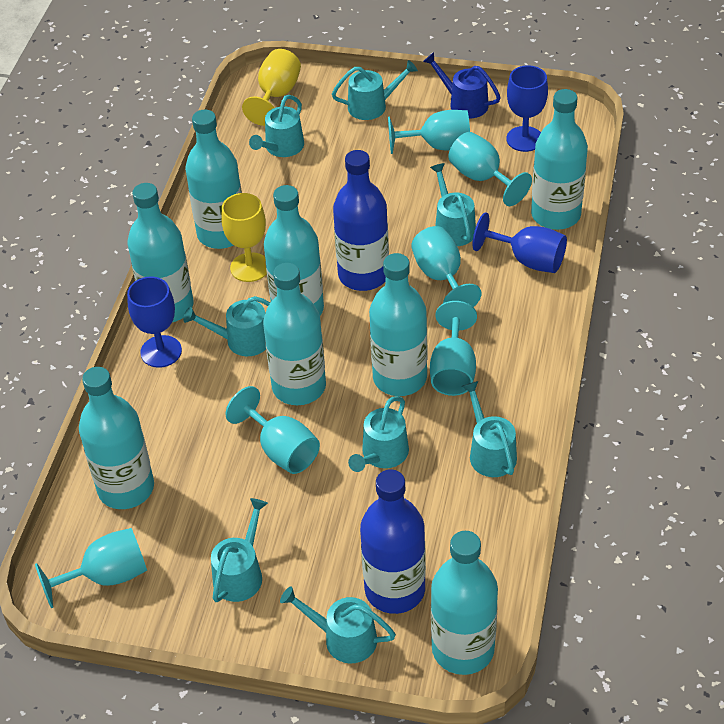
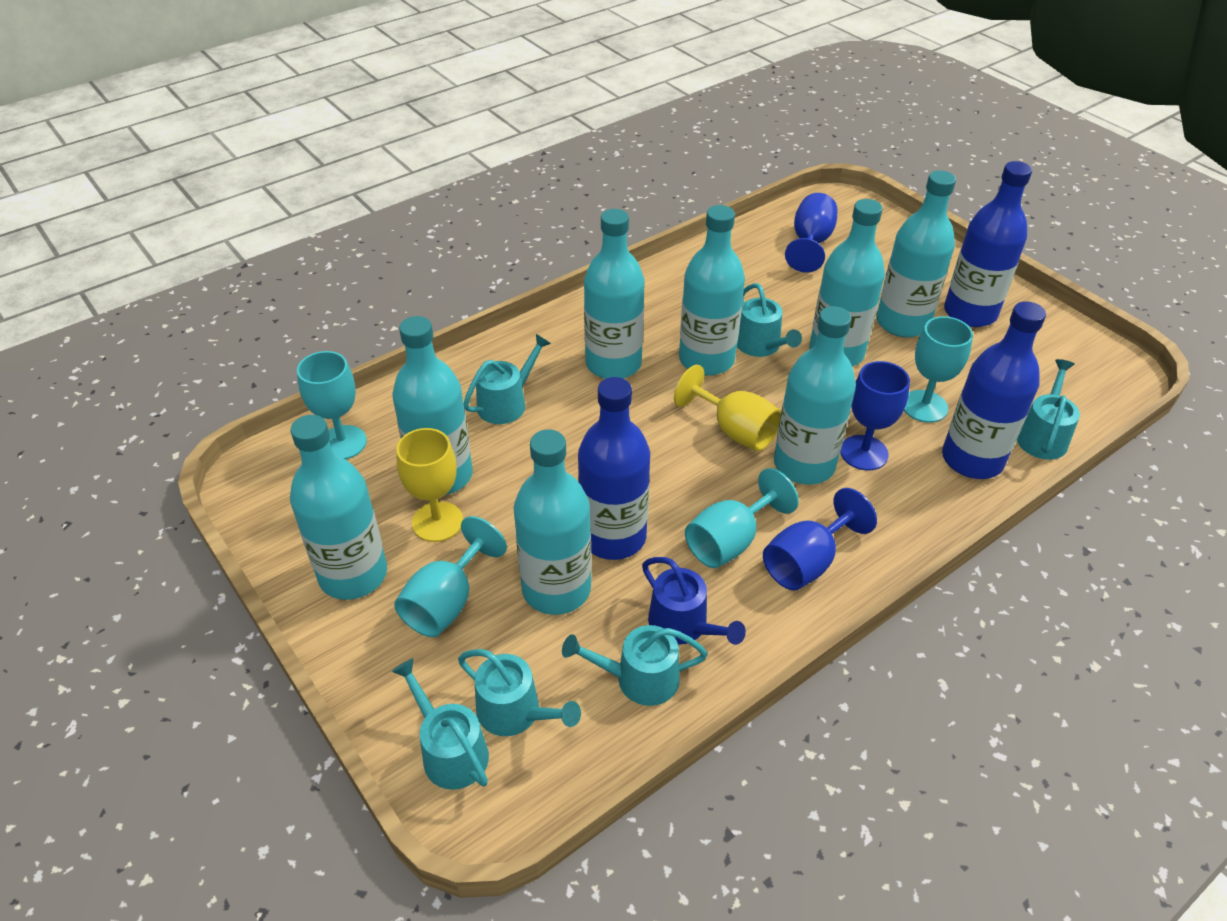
blue bottle: [333,150,389,291] [360,469,426,614] = 2 -> [578,377,650,560] [942,301,1046,479] [944,161,1032,327] = 3
turquoise goblet: [35,528,147,608] [225,386,320,474] [388,110,470,154] [411,226,482,307] [430,301,477,396] [448,132,532,206] = 6 -> [297,351,367,459] [394,516,507,637] [685,468,799,568] [904,316,973,423] = 4
turquoise watering can: [183,296,270,356] [211,498,268,602] [249,95,304,157] [280,587,396,663] [332,60,418,120] [348,396,409,472] [430,163,476,246] [462,381,517,477] = 8 -> [392,659,489,790] [458,649,581,736] [463,334,551,424] [562,625,708,706] [737,283,802,357] [1017,359,1080,460] = 6

